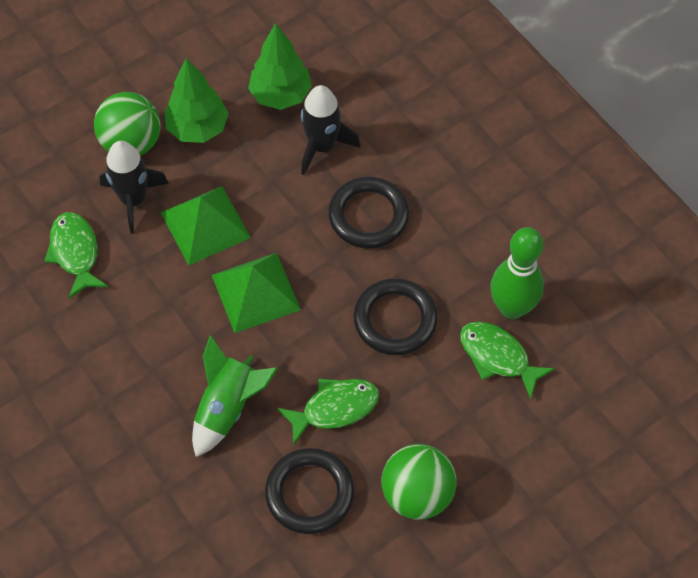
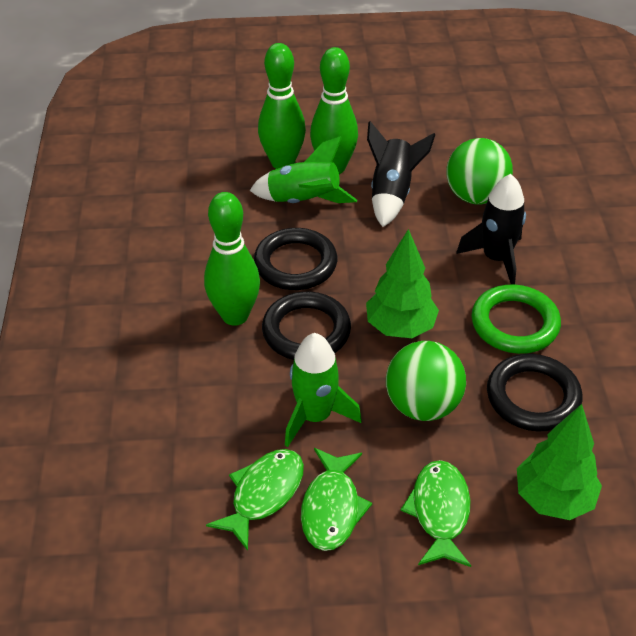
green bowling pin: [490,227,544,319] = 1 -> [204,192,260,326] [258,43,306,169] [310,47,358,174] = 3
green pyramid: [161,186,251,265] [212,253,301,333] = 2 -> none = 0
green ring: none = 0 -> [472,285,561,354] = 1
green rocket: [192,336,278,457] = 1 -> [250,136,357,203] [285,333,362,447] = 2

